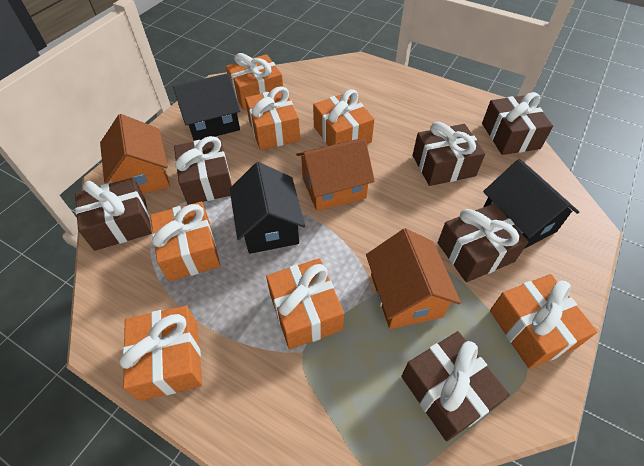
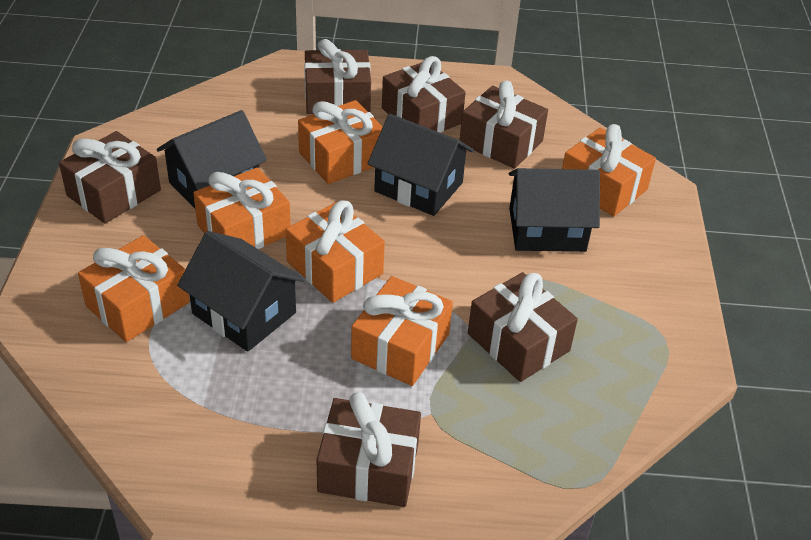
black house: [173,73,240,141] [230,162,305,254] [483,159,579,249] = 3 -> [157,110,267,208] [177,231,305,352] [367,114,474,216] [509,168,600,252] = 4
orange gift: [119,306,202,401] [150,202,220,282] [226,53,283,110] [245,86,300,150] [266,258,344,349] [313,89,375,146] [490,274,597,369] = 7 -> [78,235,190,342] [193,167,291,249] [286,200,385,303] [298,100,383,184] [351,276,453,386] [562,124,656,216] = 6
orange house: [100,114,170,194] [296,138,375,211] [366,228,461,329] = 3 -> none = 0

